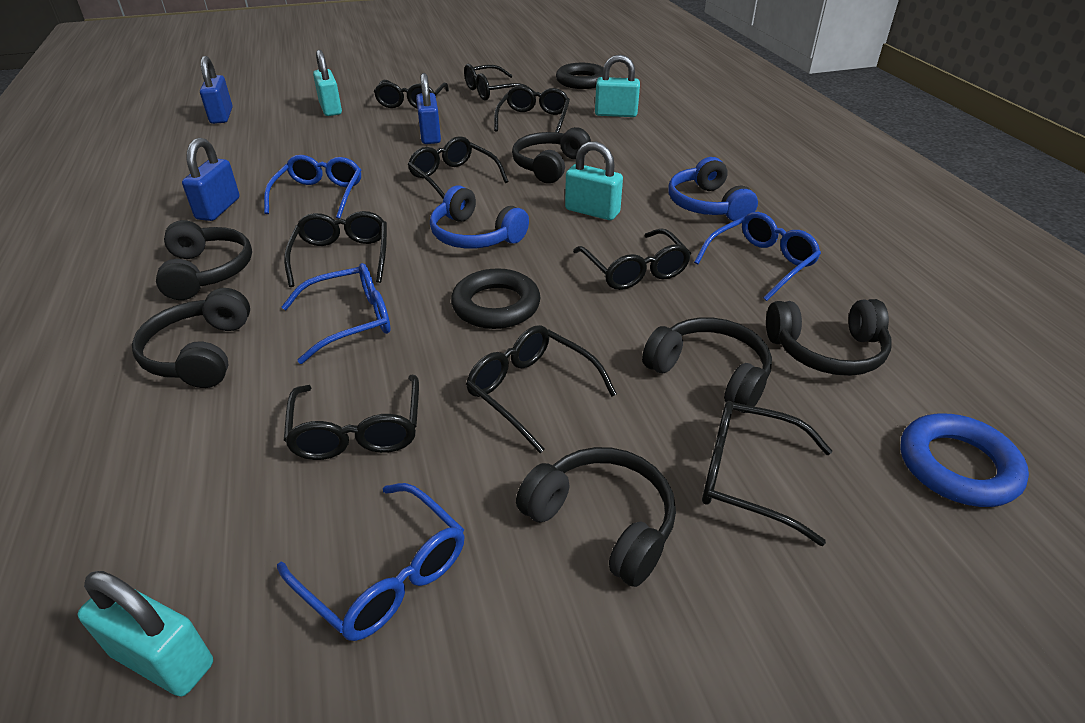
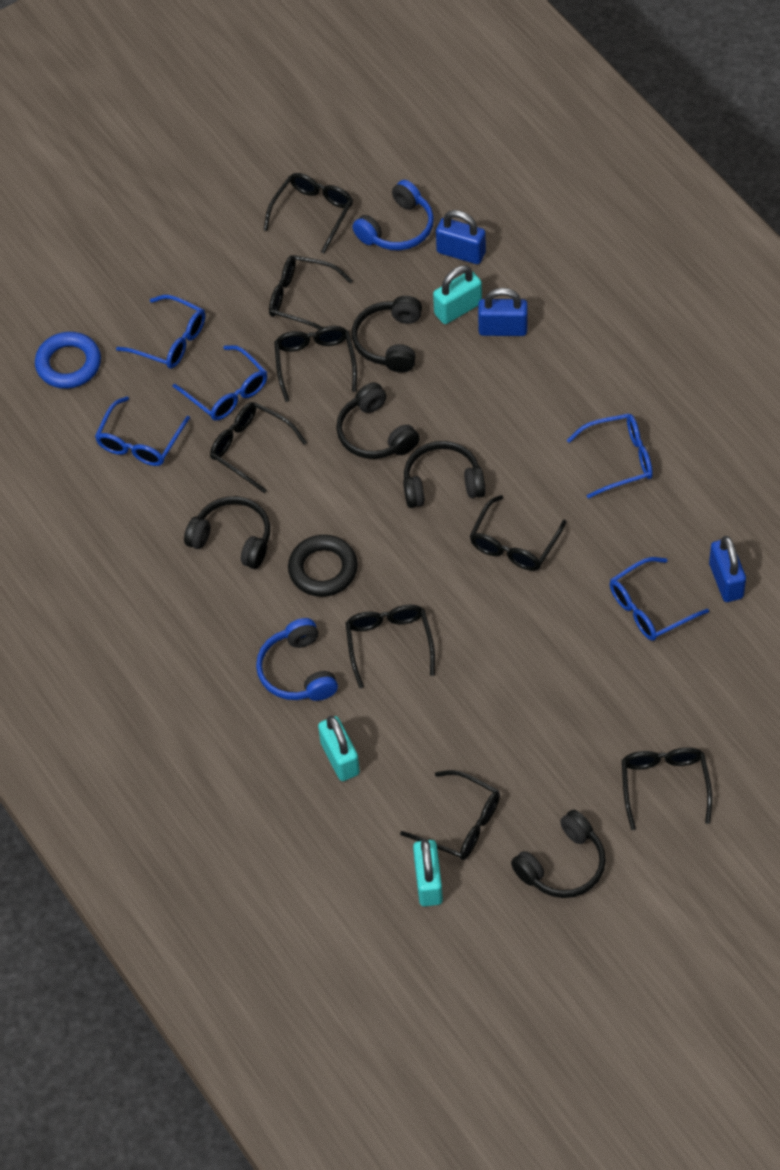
black glasses: [284,211,387,287] [284,375,419,460] [374,80,449,108] [408,136,509,199] [464,64,536,101] [466,325,617,453] [494,86,570,133] [573,228,691,290] [702,401,832,546] = 9 -> [210,402,307,493] [264,173,353,253] [269,255,353,329] [274,326,357,402] [346,605,435,689] [400,770,500,860] [470,495,566,571] [622,747,712,830] = 8
black headphones: [132,288,250,388] [156,220,252,300] [512,127,591,184] [516,447,676,587] [642,317,772,413] [766,299,892,376] = 6 -> [184,496,270,569] [336,382,420,459] [352,296,422,373] [403,441,486,508] [511,810,606,898] = 5
black ring: [451,268,540,329] [556,63,604,89] = 2 -> [288,535,358,597] = 1
blue glasses: [264,155,361,219] [277,483,465,641] [281,263,390,364] [694,212,821,301] = 4 -> [95,396,190,466] [116,295,205,369] [173,345,267,421] [567,413,653,498] [610,557,709,641] = 5
turquoise padlock: [78,571,213,697] [313,50,342,116] [565,141,623,220] [595,55,640,117] = 4 -> [318,716,360,781] [413,839,443,906] [433,265,482,324] = 3

